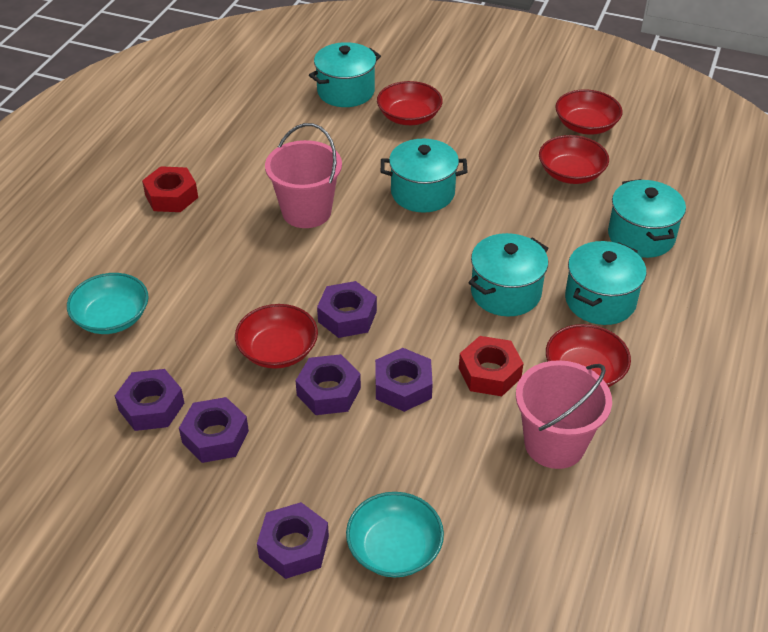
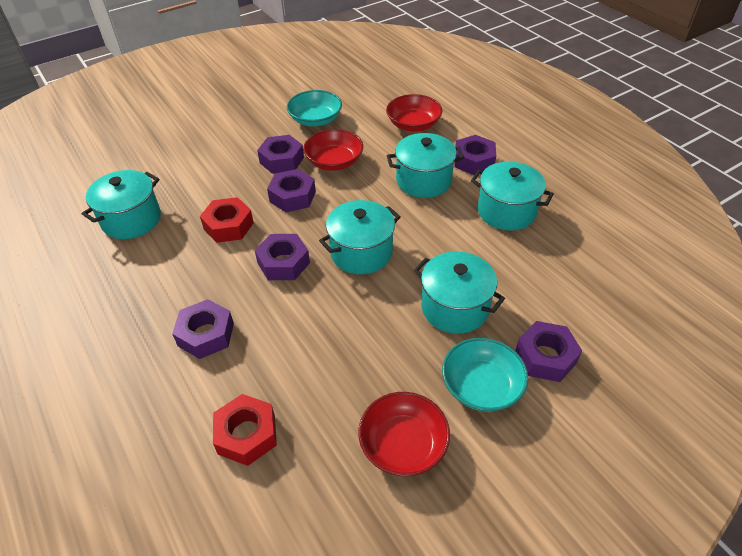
pink bucket: [265,123,342,228] [516,360,612,469] = 2 -> none = 0
red bowl: [235,304,318,369] [377,81,443,125] [539,135,609,184] [546,324,631,387] [555,89,622,135] = 5 -> [303,129,363,171] [358,392,450,476] [386,94,442,132] = 3

